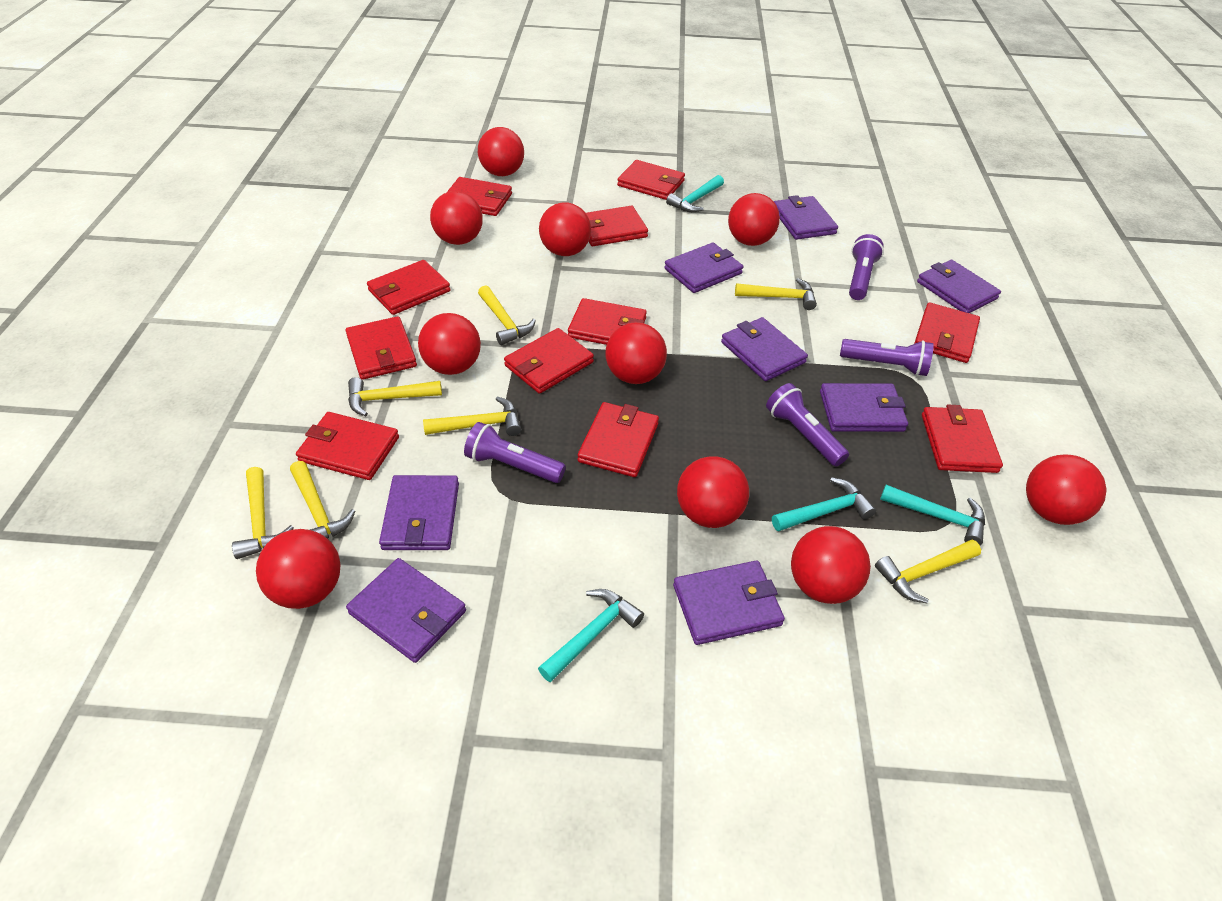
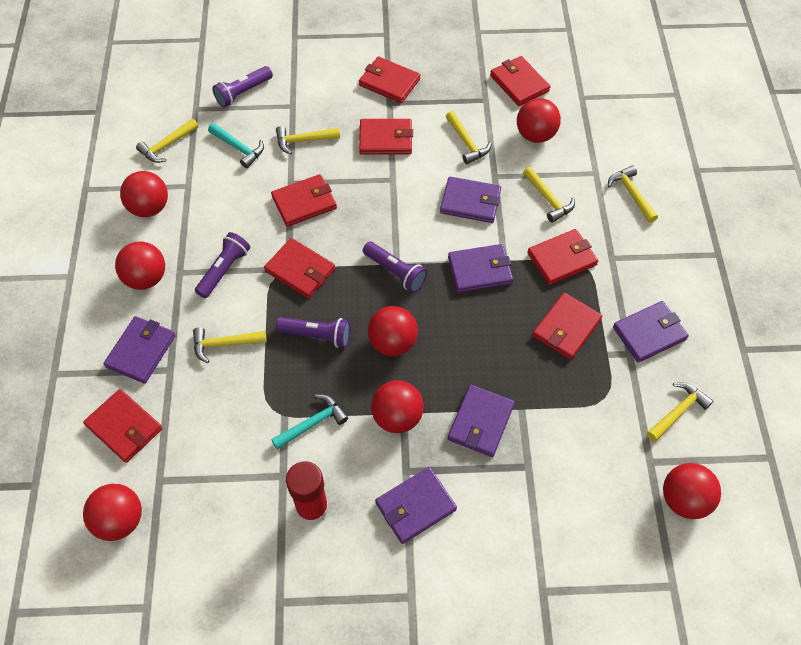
purple wallet: [346,558,466,663] [379,475,459,550] [664,243,743,293] [673,561,785,645] [721,317,808,381] [774,195,838,240] [820,383,908,432] [917,260,1001,313] = 8 -> [104,316,176,384] [375,467,457,544] [440,177,501,223] [448,244,513,293] [448,385,515,457] [613,301,689,363] = 6
red ball: [256,529,341,609] [418,313,481,375] [430,191,483,245] [478,127,524,176] [539,202,591,256] [606,322,667,384] [677,456,749,528] [728,193,780,246] [791,526,871,604] [1026,454,1107,525] = 10 -> [83,484,142,541] [115,241,165,290] [120,171,168,217] [368,306,418,356] [371,380,424,433] [517,98,561,143] [663,463,721,519] = 7
red glue stick: none = 0 -> [286,461,329,524] = 1
red wallet: [296,412,399,480] [346,316,417,380] [367,260,451,315] [446,177,512,216] [504,328,594,394] [568,298,647,345] [578,402,659,477] [586,206,648,246] [617,160,685,200] [914,302,980,363] [922,405,1003,473] = 11 -> [83,389,162,463] [264,238,335,299] [271,174,337,227] [359,57,420,103] [359,119,413,154] [490,56,550,106] [527,229,598,285] [532,293,602,360] = 8
turquoise hammer: [538,589,644,682] [666,175,724,212] [772,477,876,532] [880,485,985,546] = 4 -> [208,123,264,168] [271,394,348,450] = 2

